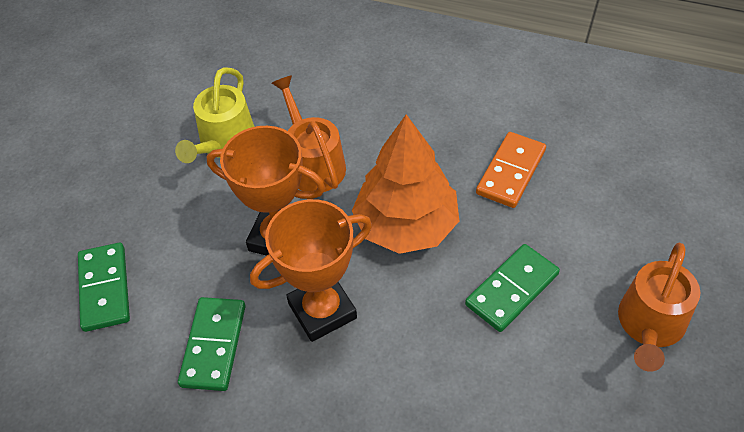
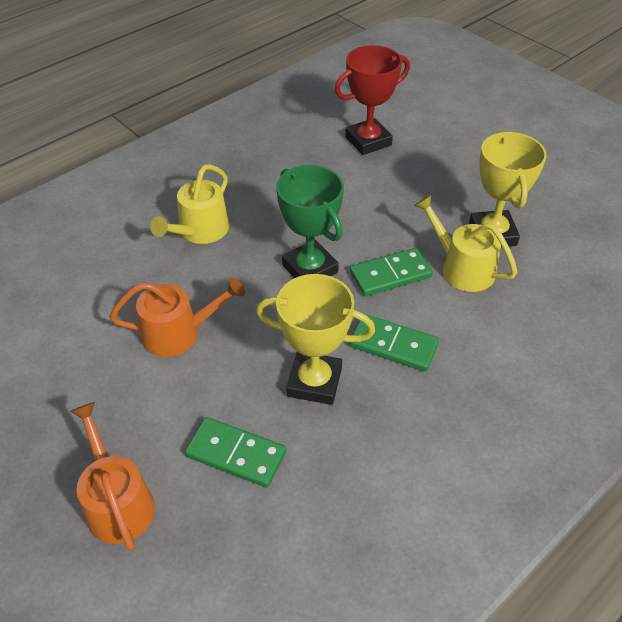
green trophy: none = 0 -> [276,165,344,278] = 1
orange domino: [476,132,546,208] = 1 -> none = 0
orange tree: [352,114,459,254] = 1 -> none = 0
orange trophy: [207,126,325,256] [250,199,372,342] = 2 -> none = 0
red trophy: none = 0 -> [335,45,410,155] = 1
yellow trophy: none = 0 -> [256,274,375,405] [469,132,547,247] = 2
yellow watering can: [175,67,255,163] = 1 -> [150,164,229,244] [414,195,518,292] = 2

